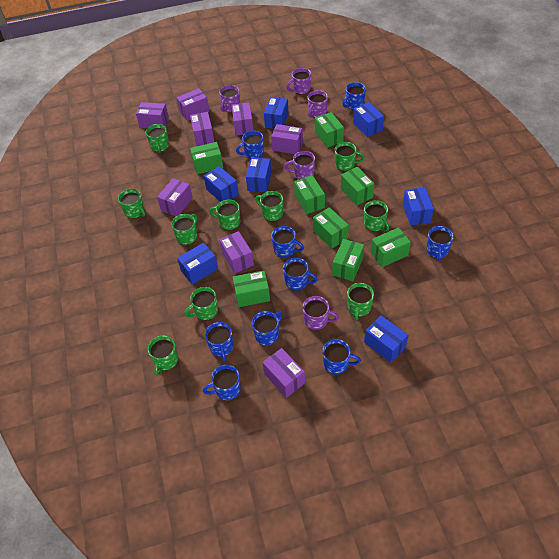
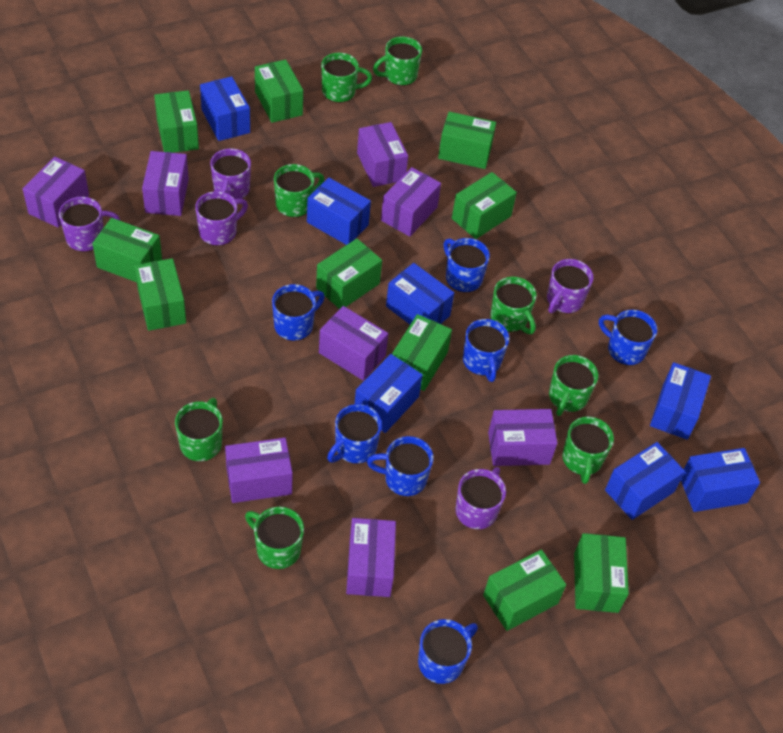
blue mug: [203,365,241,400] [205,322,233,361] [236,131,264,159] [252,311,282,345] [271,226,304,258] [283,258,318,290] [322,339,361,375] [342,82,366,110] [426,226,454,261] = 9 -> [272,284,325,341] [327,404,382,464] [367,436,433,496] [418,619,478,684] [444,238,490,293] [463,319,509,382] [599,310,657,365] = 7
green box: [190,142,223,174] [233,271,270,307] [294,175,325,214] [313,207,349,249] [315,112,344,148] [332,239,364,281] [340,166,375,206] [371,227,411,267] = 8 -> [92,218,162,282] [135,258,186,331] [154,90,199,153] [255,59,303,123] [316,239,382,309] [392,314,452,391] [438,112,496,169] [452,172,517,239] [483,550,566,631] [574,533,629,613] = 10
green mug: [118,189,145,219] [146,124,169,153] [148,336,178,376] [171,214,197,245] [184,287,218,320] [210,200,240,230] [255,191,283,221] [334,142,365,171] [347,283,374,321] [364,200,389,232] = 10 -> [175,398,223,462] [245,507,304,569] [274,164,324,217] [321,53,372,103] [373,37,422,86] [491,277,537,334] [549,355,598,416] [562,417,614,484] = 8

